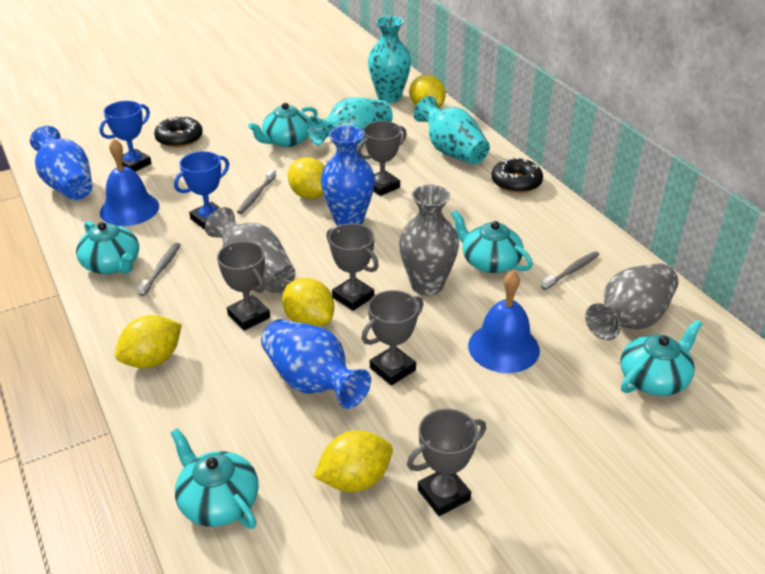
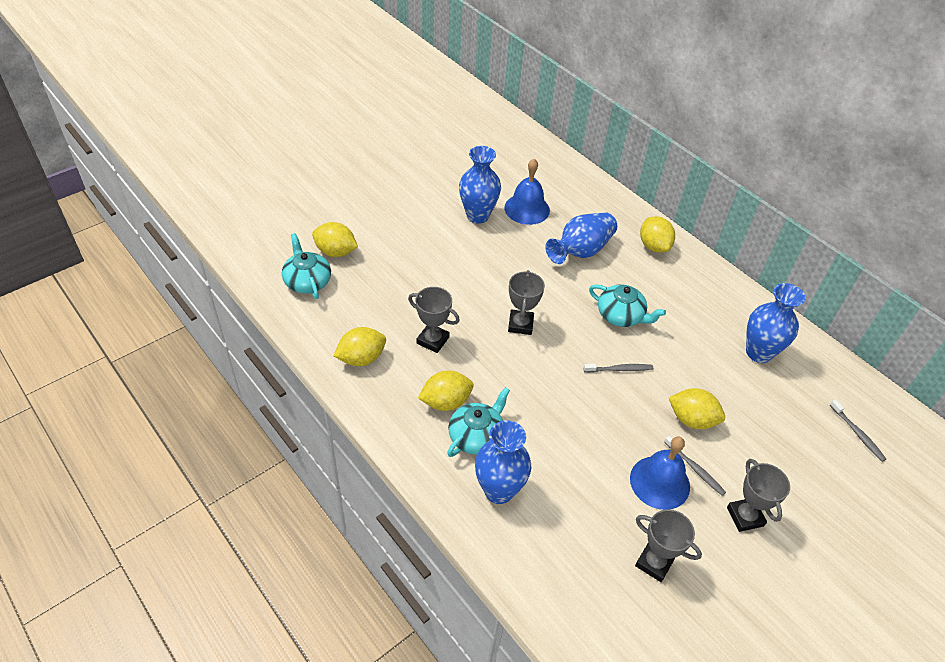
black donut: [154,115,203,148] [492,157,543,193] = 2 -> none = 0
blue trophy: [99,101,152,172] [174,151,229,230] = 2 -> none = 0
blue vase: [30,126,92,200] [261,319,371,409] [321,126,375,226] = 3 -> [459,146,501,223] [475,420,531,504] [545,212,617,264] [746,283,805,363] = 4
grey trophy: [217,241,270,331] [326,223,379,311] [358,121,407,196] [362,290,424,386] [407,409,486,516] = 5 -> [408,287,460,353] [508,270,545,335] [635,509,702,582] [727,459,790,532] = 4
grey vase: [205,207,295,293] [399,184,459,296] [585,263,678,340] = 3 -> none = 0
turquoise teapot: [76,221,139,274] [171,428,259,529] [248,103,318,147] [451,210,533,273] [620,320,702,396] = 5 -> [282,233,331,299] [447,387,510,457] [589,284,666,327] = 3
turquoise vase: [307,97,393,145] [368,16,411,103] [413,96,490,165] = 3 -> none = 0

